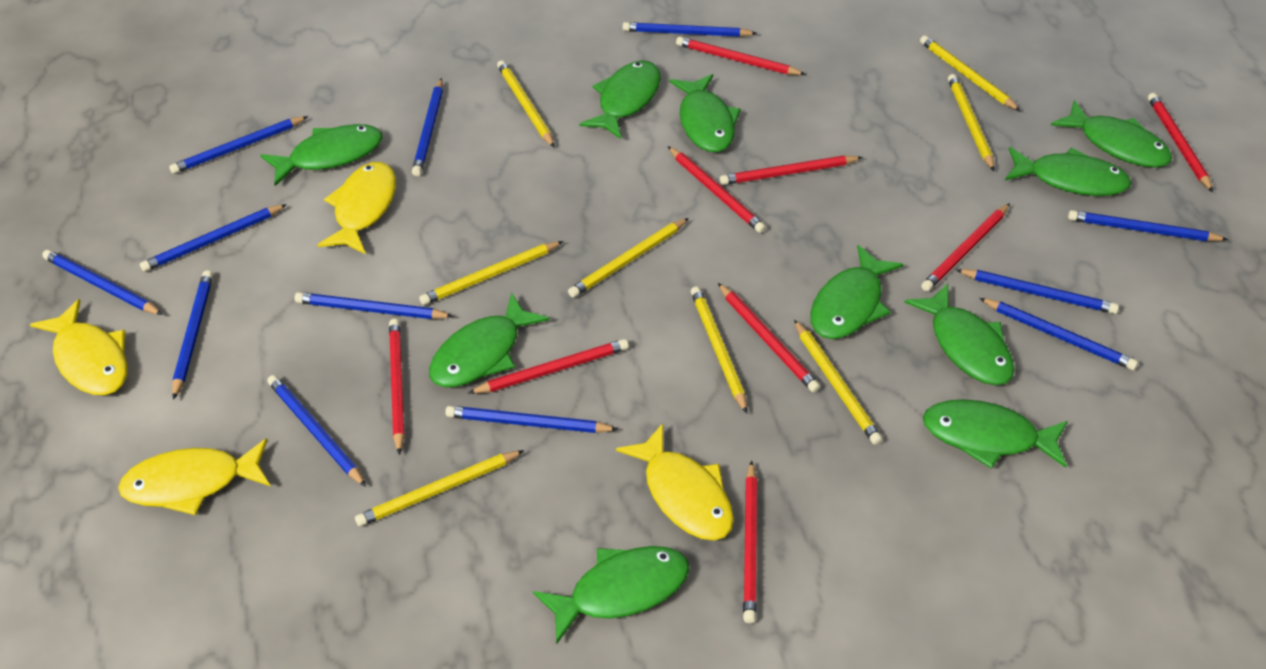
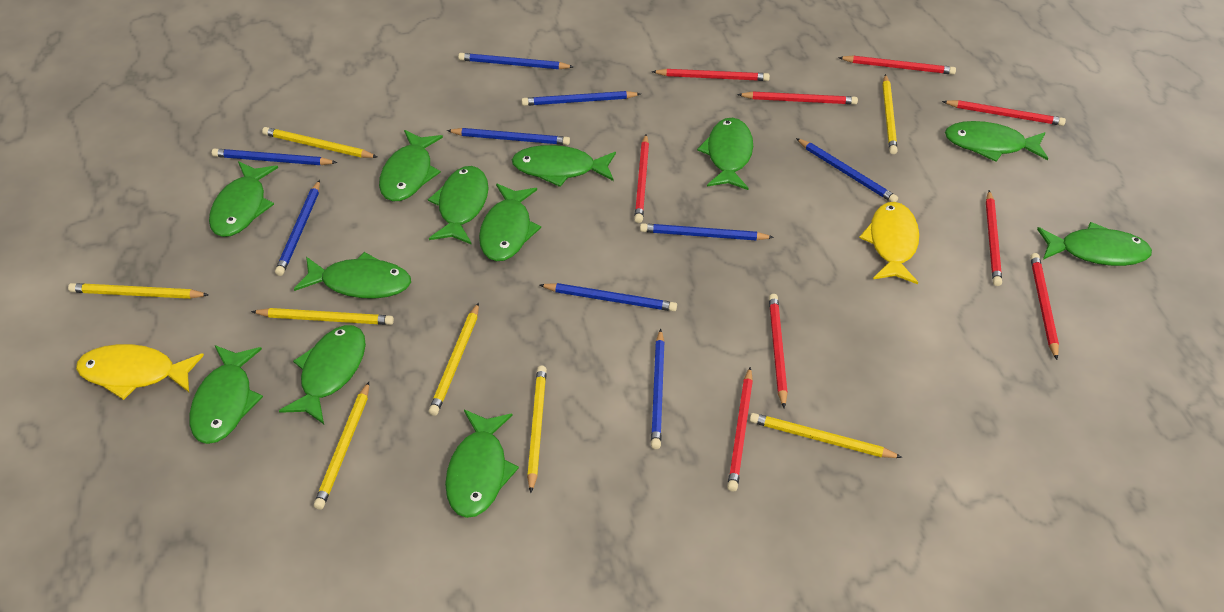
blue pencil: [42,250,163,315] [140,204,287,272] [169,116,308,174] [172,270,213,400] [267,375,366,487] [294,292,454,319] [412,78,443,176] [445,406,619,433] [623,22,757,37] [956,269,1119,314] [979,298,1138,370] [1068,210,1228,241] = 12 -> [212,149,337,165] [275,180,320,276] [447,128,570,145] [458,53,574,69] [521,91,641,106] [540,283,677,311] [640,223,774,240] [651,329,665,449] [796,138,898,202] = 9
green fish: [260,124,382,186] [429,293,550,387] [533,546,690,644] [579,60,661,139] [670,74,741,152] [810,245,904,339] [904,284,1014,385] [923,399,1068,469] [1005,147,1131,196] [1051,100,1172,168] = 10 -> [189,345,263,444] [209,161,278,237] [279,325,366,424] [294,252,411,299] [379,130,443,201] [428,166,488,245] [445,410,519,518] [479,184,541,261] [512,145,616,187] [697,118,753,190] [945,121,1048,162] [1037,222,1152,266] = 12
yellow fish: [30,299,128,395] [118,438,270,515] [317,162,396,254] [616,423,734,540] = 4 -> [76,344,204,400] [859,202,919,284] = 2

